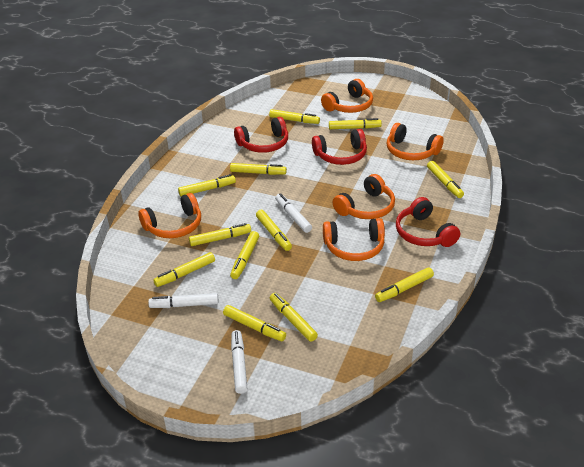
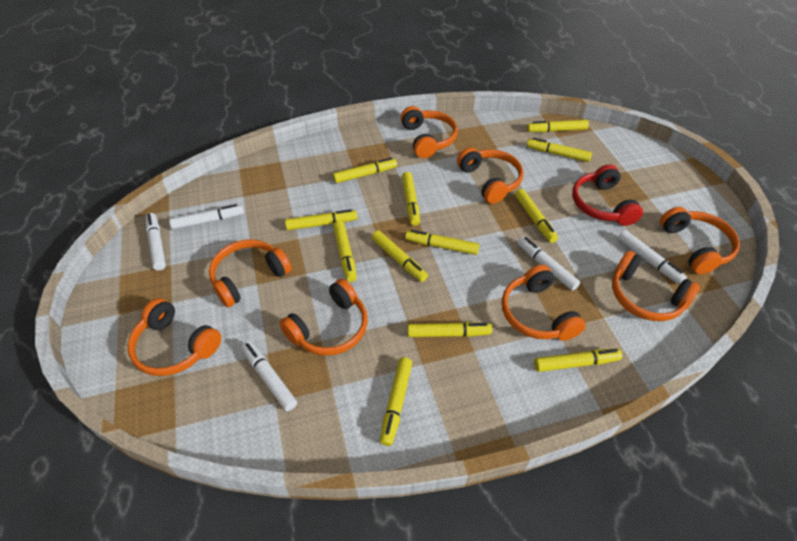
orange headphones: [138,193,201,238] [321,79,373,113] [323,218,385,261] [333,174,395,219] [387,123,444,160] = 5 -> [127,298,221,376] [209,239,292,307] [280,279,368,356] [401,106,458,158] [457,147,523,204] [502,265,586,341] [612,251,700,321] [660,207,740,274] = 8
red headphones: [234,117,288,153] [312,129,367,165] [396,197,460,247] = 3 -> [572,164,643,226] = 1
white marker: [148,293,218,308] [231,330,247,394] [275,193,312,233] = 3 -> [146,213,166,270] [169,204,244,230] [241,341,297,411] [517,236,580,291] [618,230,687,284] = 5

